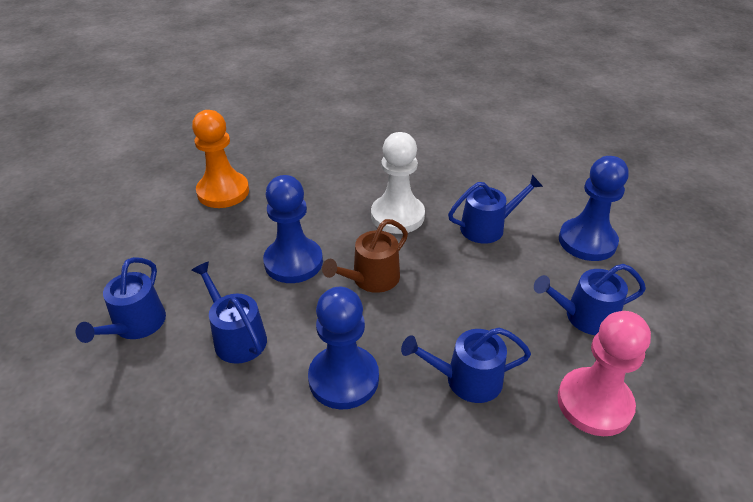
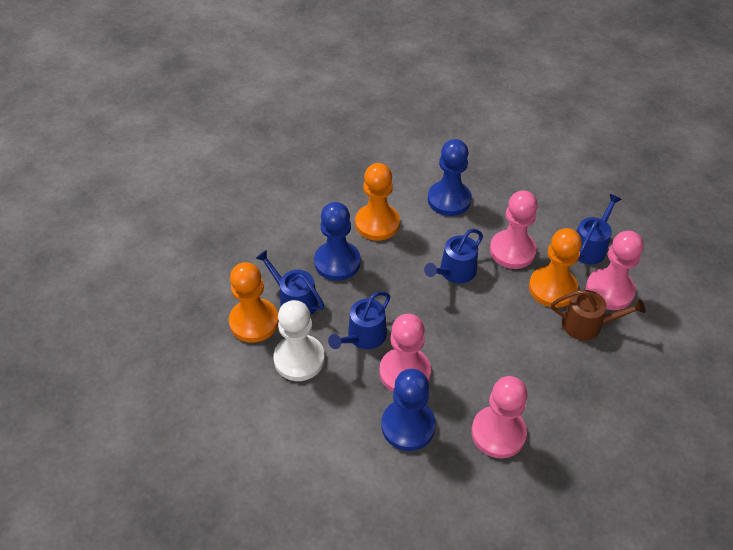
blue watering can: [76,257,166,343] [191,261,267,364] [401,327,531,403] [448,175,543,244] [534,264,646,335] = 5 -> [255,250,324,316] [328,291,391,349] [424,229,483,283] [576,194,622,264] = 4
orange pawn: [192,110,249,208] = 1 -> [229,262,279,343] [355,163,400,241] [529,228,582,308] = 3
pink pawn: [557,311,651,436] = 1 -> [379,314,431,392] [471,376,528,459] [490,190,538,269] [586,231,644,310] = 4

